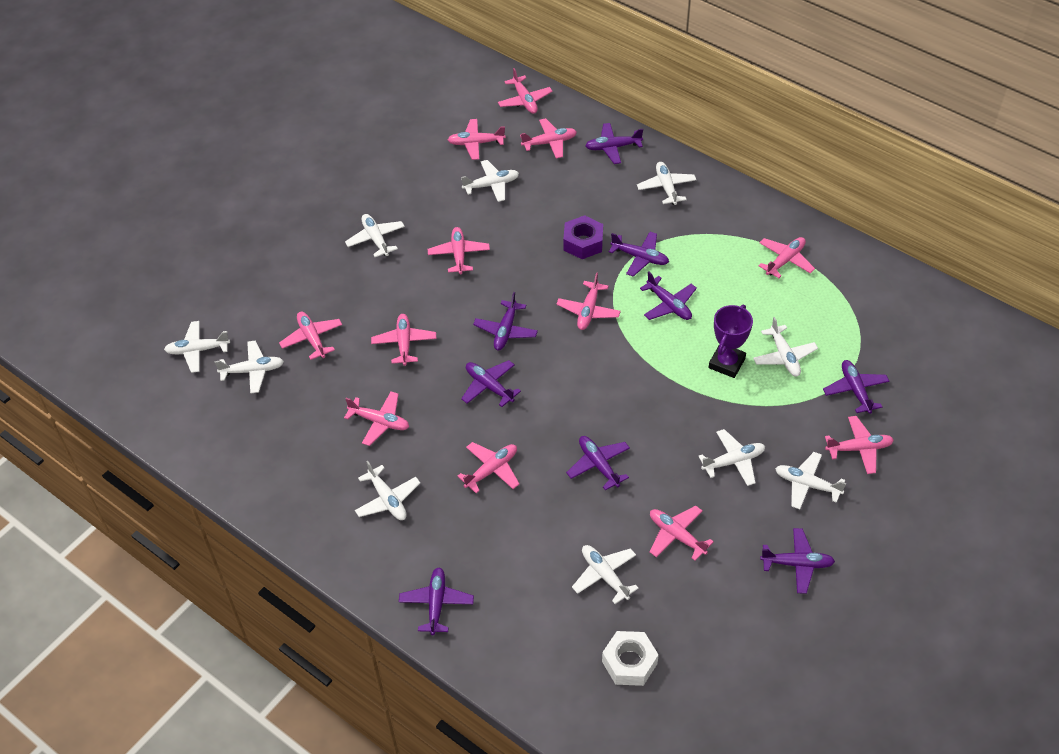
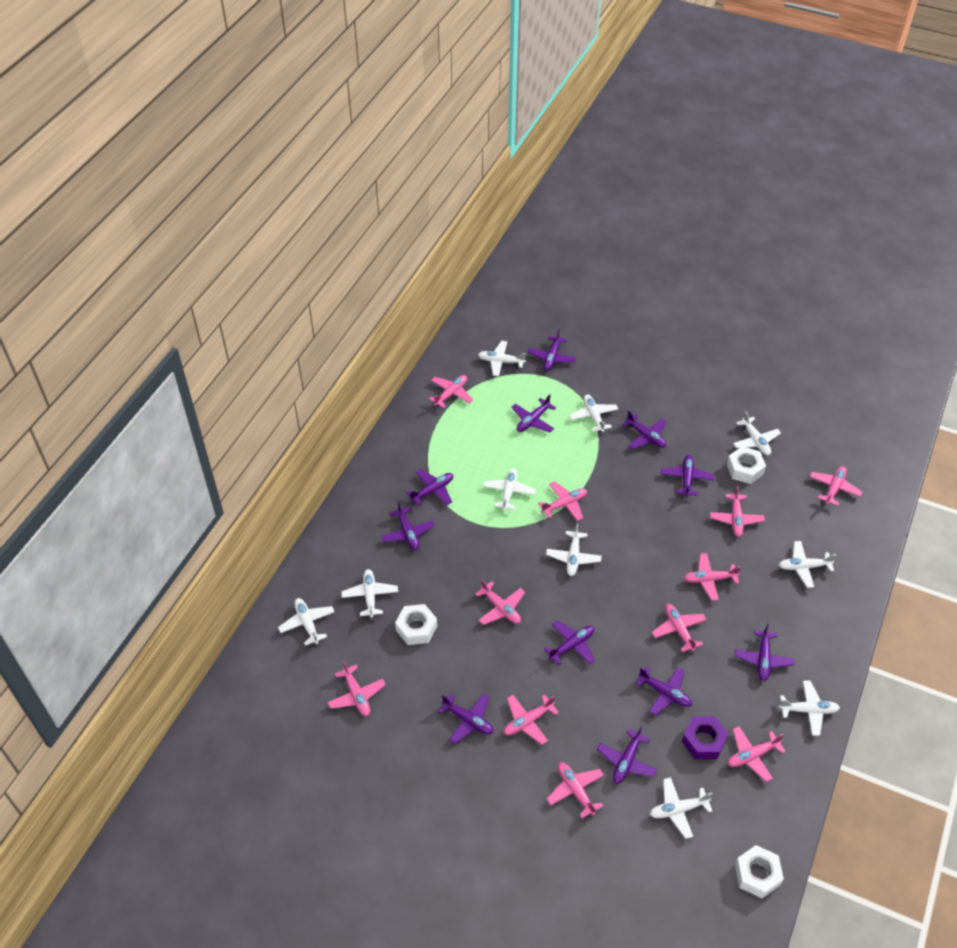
pink plane: [279,312,342,360] [344,391,409,446] [371,314,437,366] [428,227,490,274] [448,119,506,160] [457,442,519,493] [498,68,553,114] [520,118,577,159] [556,272,621,330] [649,506,714,561] [758,237,815,278] [825,416,894,474] = 12 -> [328,661,386,716] [429,375,473,408] [475,579,525,625] [504,695,559,745] [538,481,587,521] [547,762,604,818] [652,604,707,652] [684,553,741,601] [710,486,765,537] [728,726,786,782] [810,466,862,506] = 11
purple plane: [399,568,474,635] [461,360,521,407] [473,292,538,350] [566,436,630,490] [585,123,643,164] [609,232,669,277] [640,271,697,320] [760,528,835,594] [823,360,889,414] = 9 -> [381,501,435,550] [406,469,453,506] [438,693,493,744] [511,394,556,432] [528,329,576,371] [544,620,595,665] [597,726,657,784] [622,411,666,449] [635,667,692,716] [661,455,714,497] [735,623,794,681] = 11
purple trophy: [708,305,753,378] = 1 -> none = 0
white nut: [602,631,659,686] = 1 -> [395,604,437,645] [727,446,766,484] [735,845,784,898] = 3

